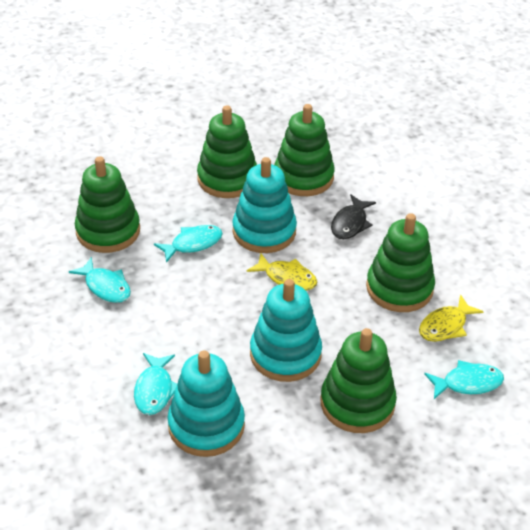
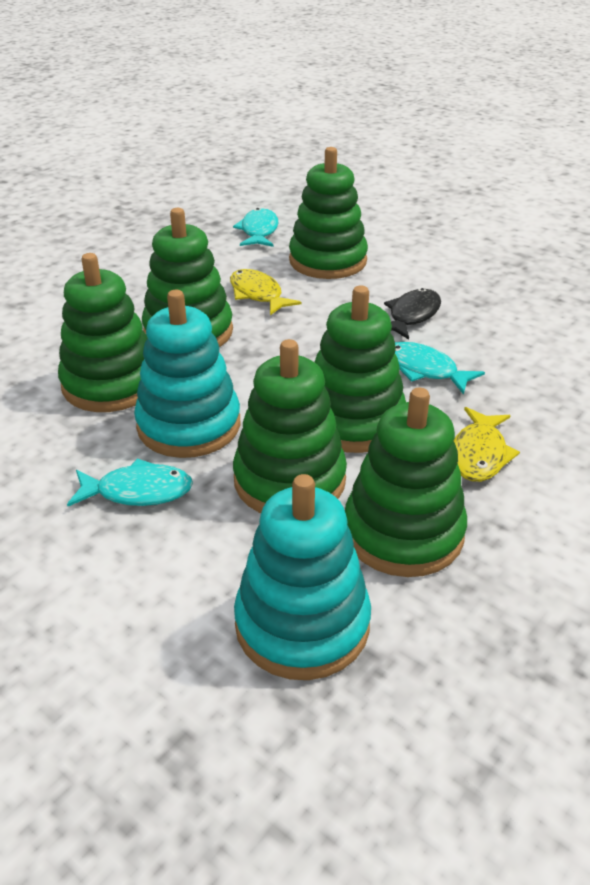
green stacking toy: [75,156,140,253] [197,105,257,198] [274,104,335,196] [321,328,397,433] [366,213,435,312] = 5 -> [58,253,148,412] [142,208,233,347] [233,339,347,513] [289,147,368,279] [315,286,406,453] [345,387,467,577] = 6
turquoise fish: [69,257,131,303] [134,353,177,415] [154,225,223,263] [424,360,504,399] = 4 -> [67,458,193,506] [233,208,278,247] [395,342,485,395] = 3
turquoise stacking toy: [167,350,245,457] [232,157,297,253] [250,279,322,382] = 3 -> [134,290,241,458] [234,474,371,680] = 2

